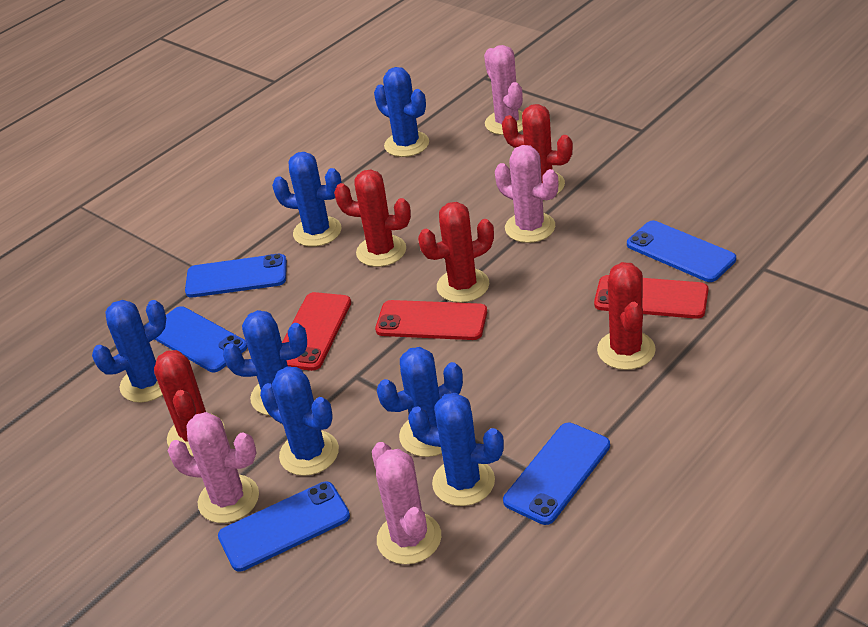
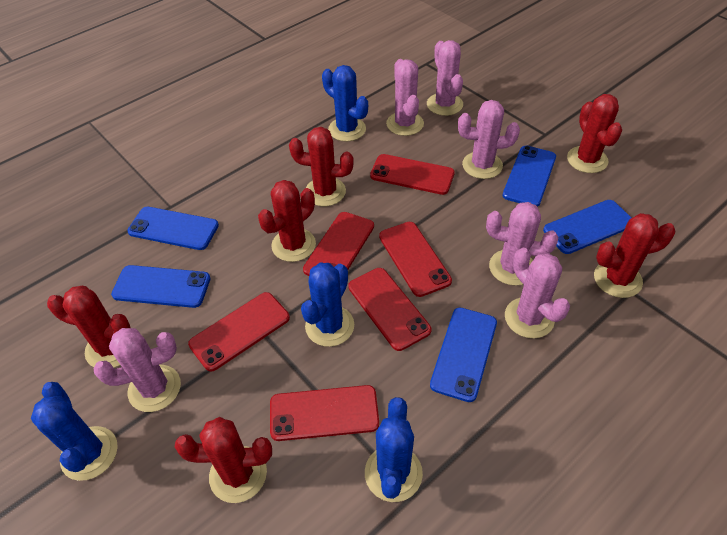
blue cactus: [92,300,166,403] [223,310,307,415] [260,366,339,476] [272,152,342,247] [374,67,429,157] [377,347,463,457] [408,393,504,506] = 7 -> [31,382,118,481] [301,263,354,347] [322,65,368,141] [365,397,423,502] = 4
pink cactus: [168,412,259,523] [372,442,441,565] [484,45,523,135] [495,145,558,243] = 4 -> [94,328,181,412] [386,59,424,136] [427,40,463,116] [458,100,520,179] [486,202,558,286] [505,248,570,338] = 6
red cactus: [154,350,225,456] [334,170,411,267] [418,202,494,303] [502,104,573,194] [597,262,656,370] = 5 -> [47,286,130,368] [175,417,272,503] [258,180,316,262] [289,127,354,206] [567,94,622,173] [594,213,675,298] = 6
red phone: [282,292,351,371] [375,300,487,340] [594,275,708,319] = 3 -> [188,292,290,372] [270,385,379,441] [303,212,374,276] [348,268,432,351] [370,154,455,195] [379,222,452,297] = 6

